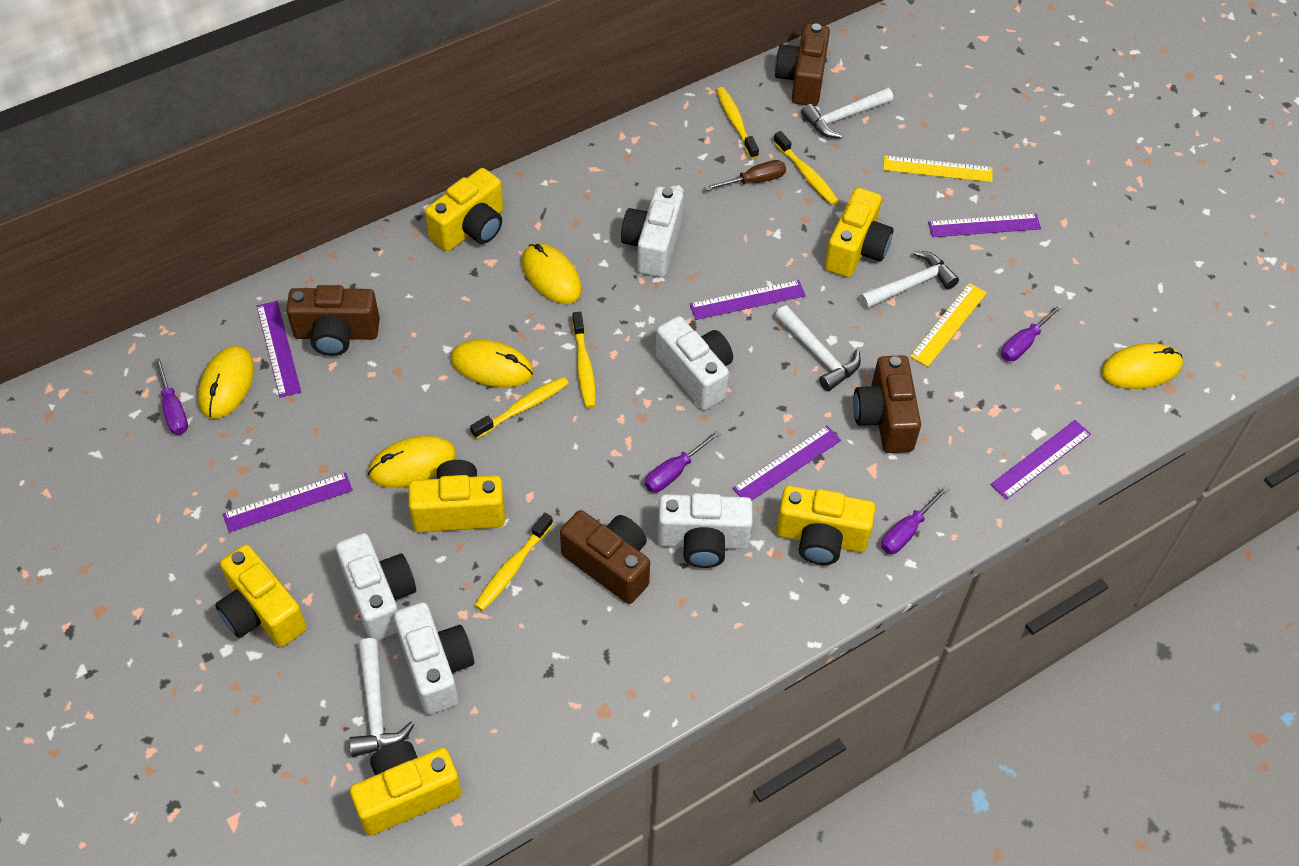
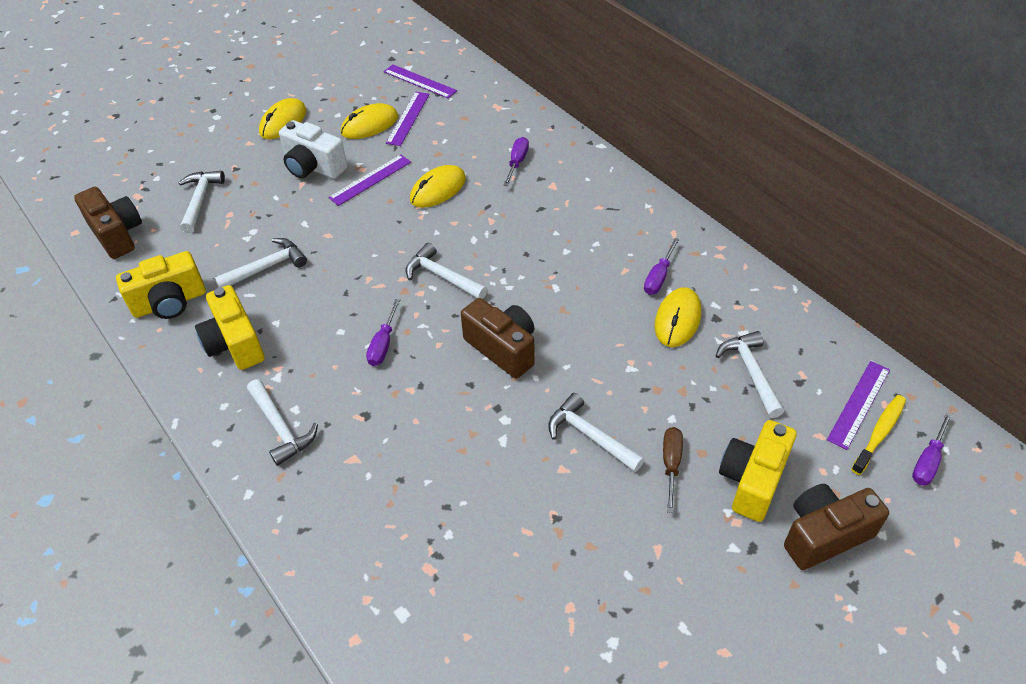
brown camera: [286,285,380,356] [560,510,650,604] [775,23,830,106] [853,355,921,453] = 4 -> [74,187,142,259] [461,298,535,379] [784,484,889,570] = 3
purple ruler: [223,473,353,532] [257,301,301,398] [690,280,806,320] [733,426,841,501] [928,214,1041,237] [991,420,1091,499] = 6 -> [328,155,411,206] [384,64,457,98] [386,92,430,146] [827,361,890,450] = 4
white camera: [336,533,416,641] [394,602,474,715] [621,186,683,277] [655,316,733,410] [658,493,753,568] = 5 -> [279,120,347,179] = 1
white hammer: [349,638,414,757] [775,306,861,391] [801,87,893,139] [859,251,959,309] = 4 -> [179,171,225,233] [214,238,307,288] [247,379,318,466] [405,243,487,299] [548,393,645,472] [716,331,784,418] = 6
yellow camera: [215,545,307,647] [350,741,462,836] [409,460,505,532] [425,168,503,251] [776,486,875,565] [825,188,893,278] = 6 -> [116,251,206,319] [195,285,265,370] [719,420,797,522] = 3
yellow mouse: [198,346,254,419] [368,436,456,488] [451,340,533,388] [522,243,582,304] [1101,343,1183,389] = 5 -> [259,98,306,140] [341,103,398,139] [410,165,466,208] [655,287,701,347] = 4
yellow ruler: [883,156,993,182] [910,283,987,367] = 2 -> none = 0
yellow toothbrush: [470,377,569,439] [474,513,553,611] [572,312,596,408] [716,87,759,159] [773,131,839,205] = 5 -> [851,395,906,475] = 1

